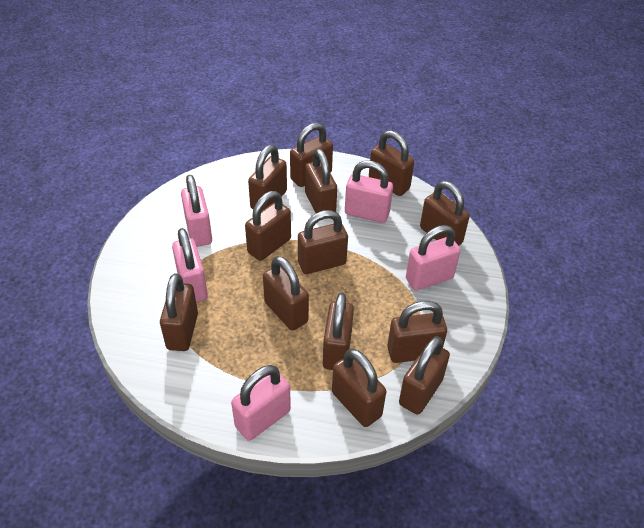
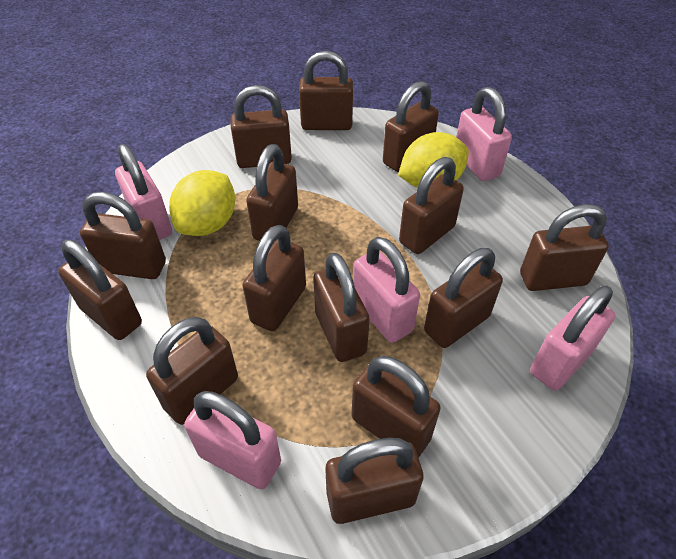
brown padlock: [160,273,198,351] [245,191,291,261] [248,145,287,210] [263,256,309,330] [290,123,333,187] [298,210,348,274] [305,149,337,213] [323,293,354,370] [332,349,386,427] [369,130,414,196] [387,301,447,363] [399,336,450,415] [420,181,470,246] = 13 -> [58,240,142,340] [80,192,166,279] [146,317,238,425] [230,85,292,168] [243,225,306,331] [246,144,298,241] [299,51,353,130] [313,252,370,362] [325,438,424,524] [352,356,441,458] [383,81,439,172] [399,157,464,254] [424,248,503,348] [520,204,609,291] = 14
yellow lemon: none = 0 -> [169,170,235,236] [398,132,469,188] = 2

